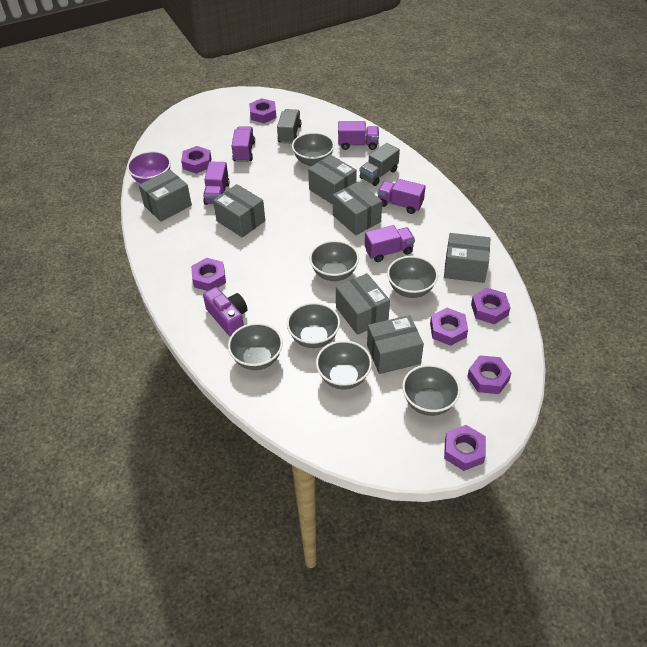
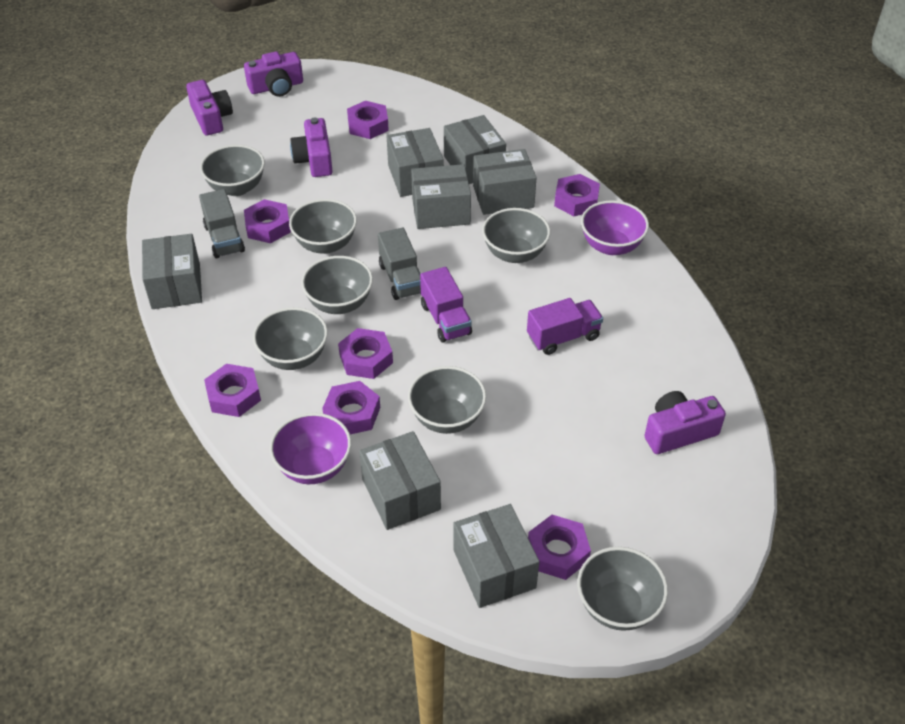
purple bowl: [127,151,171,184] = 1 -> [270,413,351,484] [581,200,649,255] = 2
purple camera: [203,287,247,337] = 1 -> [186,80,233,136] [244,52,303,97] [290,118,333,177] [644,391,726,454] = 4
purple truck: [203,162,230,205] [232,127,255,162] [338,121,379,150] [365,225,415,262] [377,179,426,214] = 5 -> [420,267,472,343] [527,298,603,355] = 2

